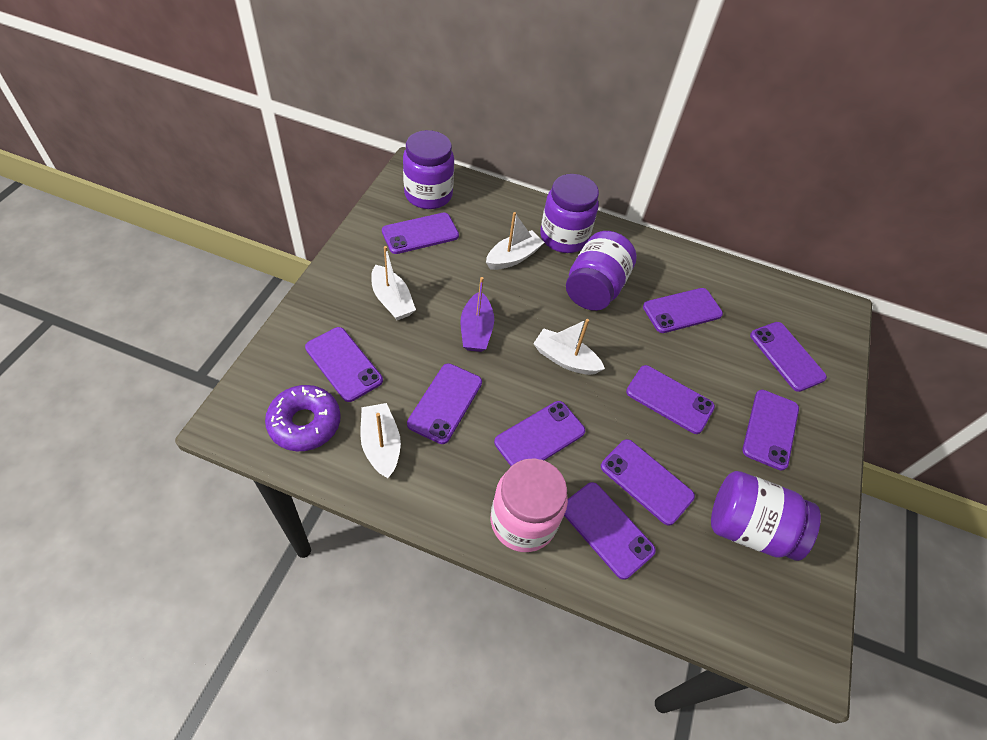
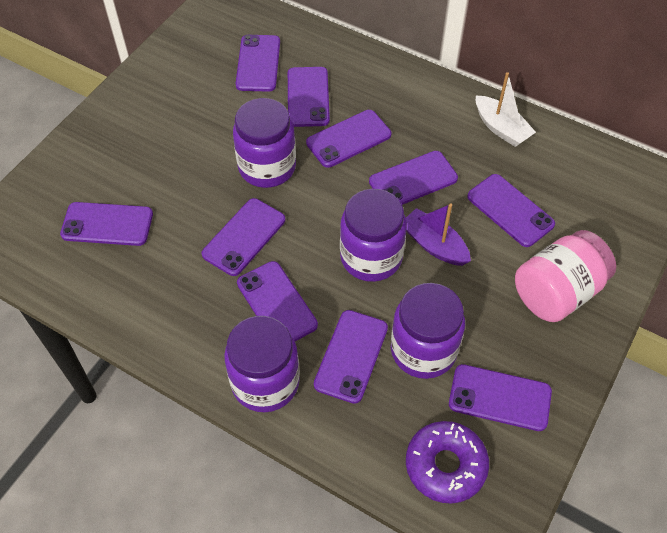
white boat: [360,403,401,478] [371,246,416,320] [486,212,545,270] [533,319,605,375] = 4 -> [476,72,536,147] = 1

